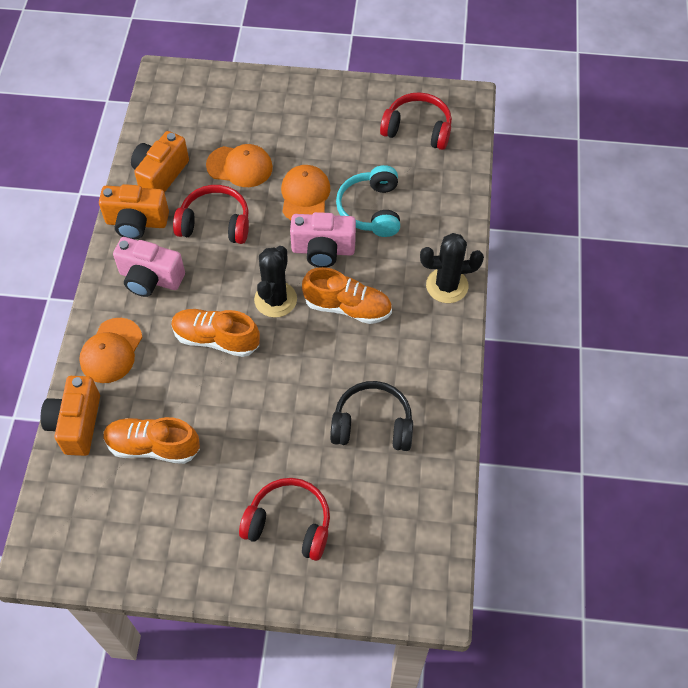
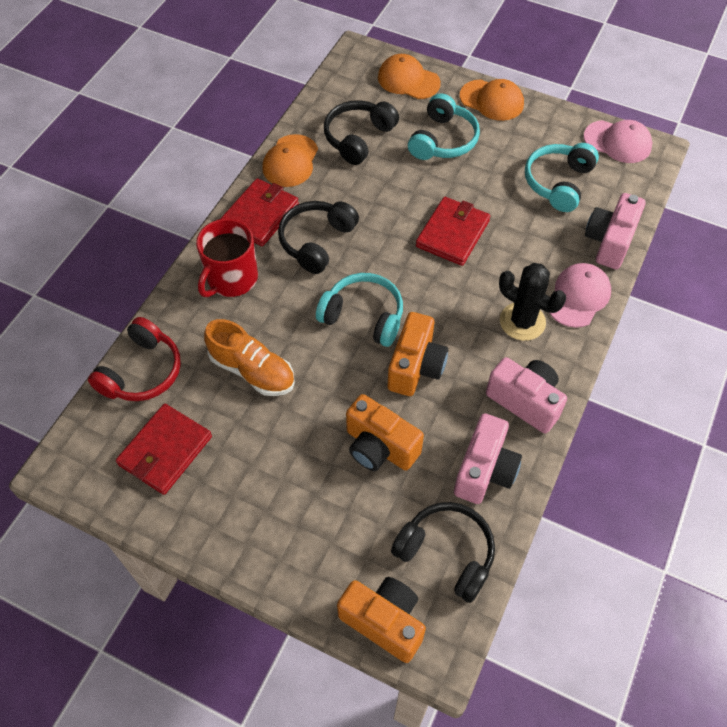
black cactus: [254,246,297,318] [420,233,484,303] = 2 -> [499,263,566,341] = 1
black headphones: [330,381,413,451] = 1 -> [278,201,359,274] [324,100,399,165] [391,502,495,603] = 3
orange shoe: [103,417,200,464] [171,309,260,357] [302,267,392,324] = 3 -> [204,319,295,396] = 1
pink camera: [113,237,185,297] [290,212,356,268] = 2 -> [454,413,522,504] [486,357,567,433] [585,193,646,269] = 3
pink cap: none = 0 -> [549,263,611,328] [583,120,652,163] = 2
red headphones: [173,185,249,244] [239,478,330,561] [380,92,452,150] = 3 -> [88,317,181,401] = 1
red mug: none = 0 -> [196,219,258,297] = 1
red wallet: none = 0 -> [116,404,212,495] [220,178,299,246] [416,197,490,266] = 3
turquoise headphones: [336,165,400,237] = 1 -> [316,273,403,347] [408,93,480,160] [525,143,599,212] = 3

